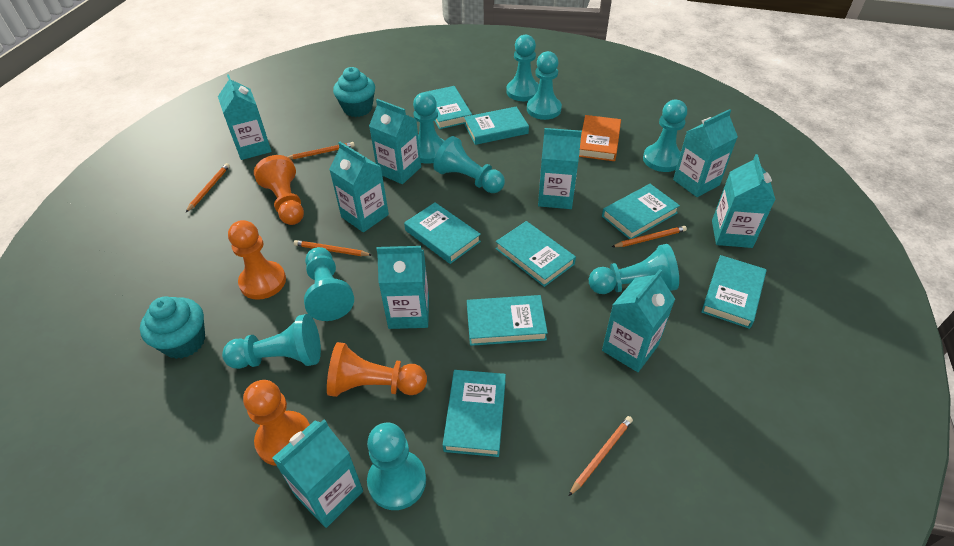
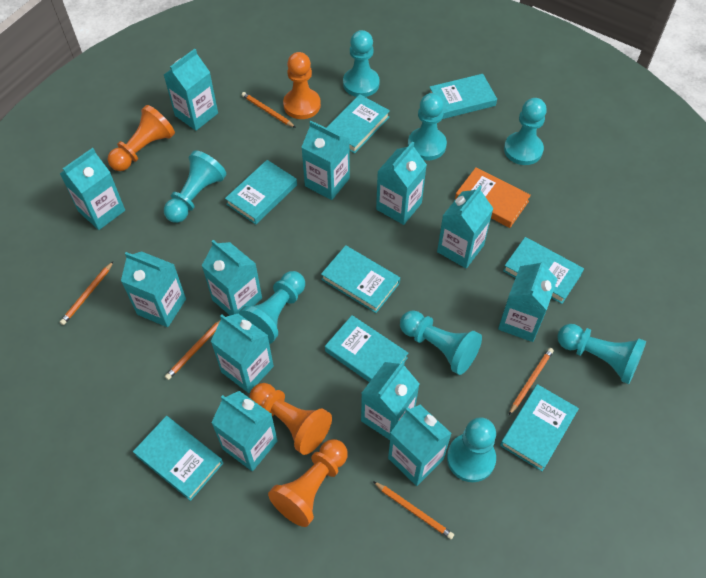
turquoise carton: [218,74,272,160] [272,420,363,528] [329,142,389,232] [369,99,421,184] [376,246,429,329] [538,128,582,209] [602,269,675,372] [673,109,738,197] [712,154,775,248] = 9 -> [60,148,125,230] [121,251,186,327] [164,49,218,131] [202,240,262,316] [211,314,274,393] [211,391,278,471] [301,121,350,200] [361,361,419,440] [376,142,427,225] [388,405,452,486] [437,186,493,268] [498,259,557,342] = 12
turquoise cupcake: [140,296,205,359] [333,67,375,117] = 2 -> none = 0
turquoise pawn: [222,314,321,369] [304,247,354,321] [367,423,426,510] [413,92,444,164] [433,136,505,193] [506,35,539,101] [527,51,562,120] [589,244,679,294] [643,100,687,172] = 9 -> [164,150,226,223] [237,271,305,344] [343,30,380,97] [400,310,482,375] [408,93,447,160] [447,417,496,482] [504,98,547,165] [557,324,646,384] = 8

